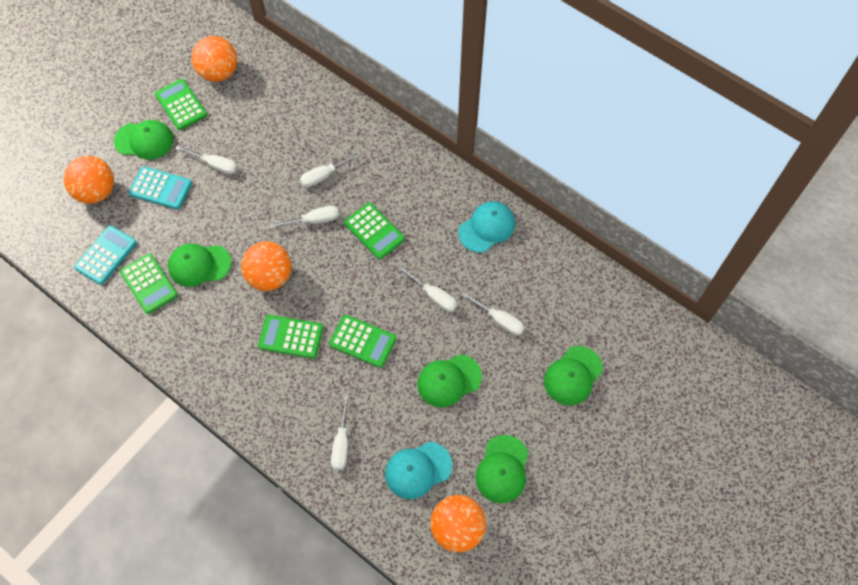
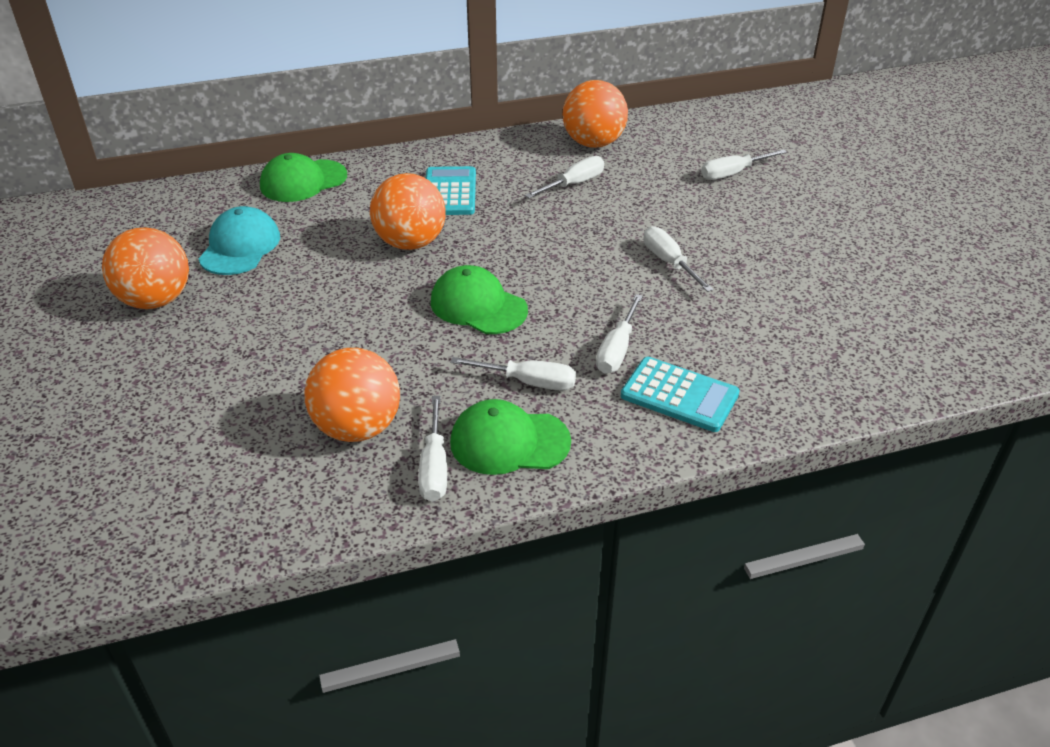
green calculator: [120,253,178,314] [155,79,207,130] [258,315,323,359] [329,315,396,368] [344,203,405,259] = 5 -> none = 0
green cap: [114,120,174,160] [168,243,231,287] [417,354,482,407] [475,435,528,503] [544,346,603,405] = 5 -> [260,153,347,202] [431,265,528,334] [450,399,571,475] = 3
turquoise cap: [385,441,452,499] [458,201,515,253] = 2 -> [199,206,280,275] = 1

